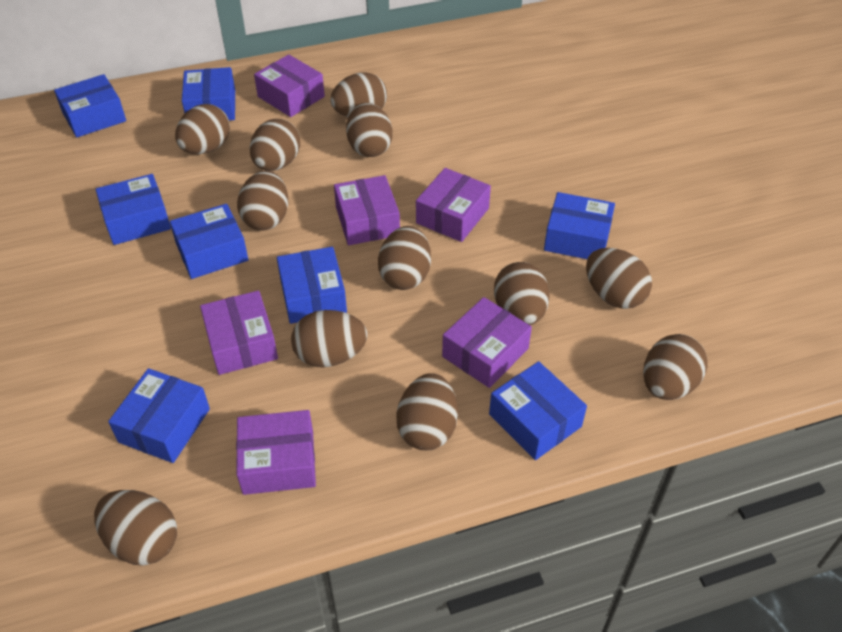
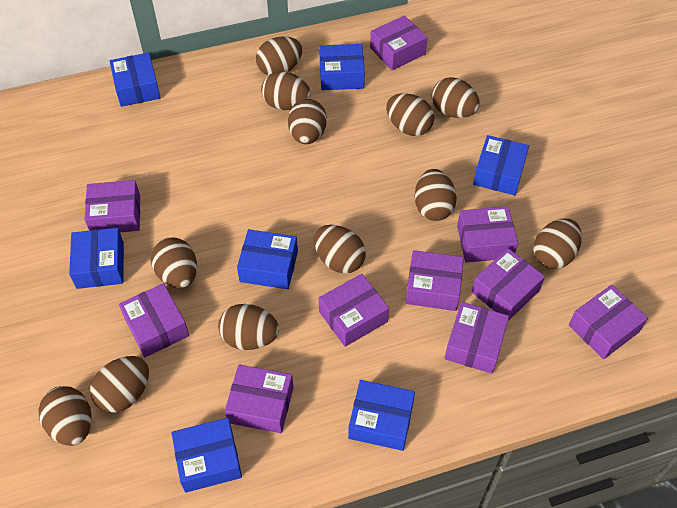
blue box: [54,74,126,138] [96,174,171,245] [108,368,210,463] [170,204,248,279] [182,67,235,121] [277,247,347,324] [489,361,587,460] [544,192,615,259] = 8 -> [69,228,124,289] [110,52,161,107] [171,418,242,493] [237,229,298,289] [319,44,365,90] [348,380,415,451] [473,135,529,195] = 7
purple box: [200,291,278,375] [236,410,316,495] [254,54,325,117] [334,175,400,245] [416,168,491,242] [442,297,532,388] = 6 -> [85,180,140,232] [119,283,189,357] [225,364,294,433] [319,274,389,347] [370,15,427,70] [405,250,464,311] [445,302,509,374] [457,206,518,263] [472,248,545,321] [569,285,648,359] = 10

